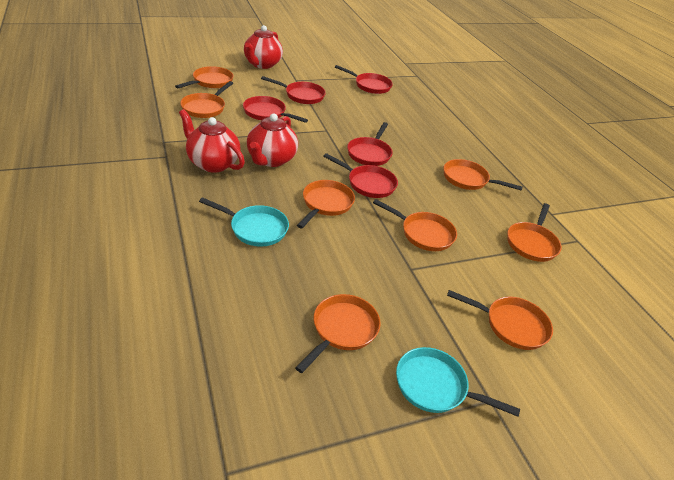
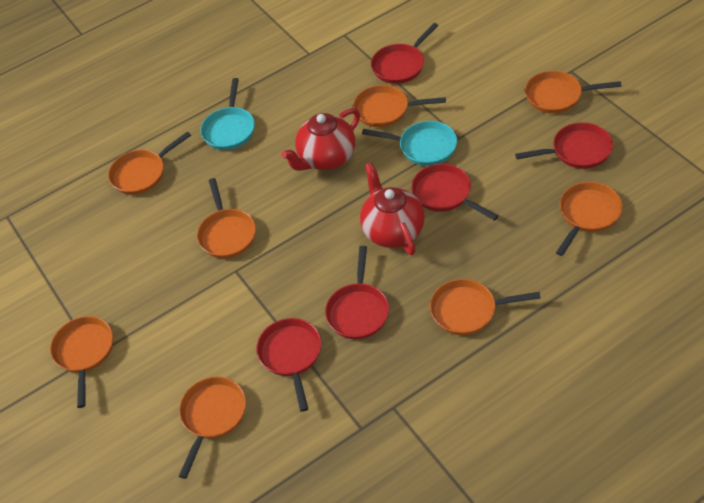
red teapot: [179,109,245,173] [244,25,283,69] [247,113,298,167] = 3 -> [281,108,360,171] [360,162,425,255] = 2

